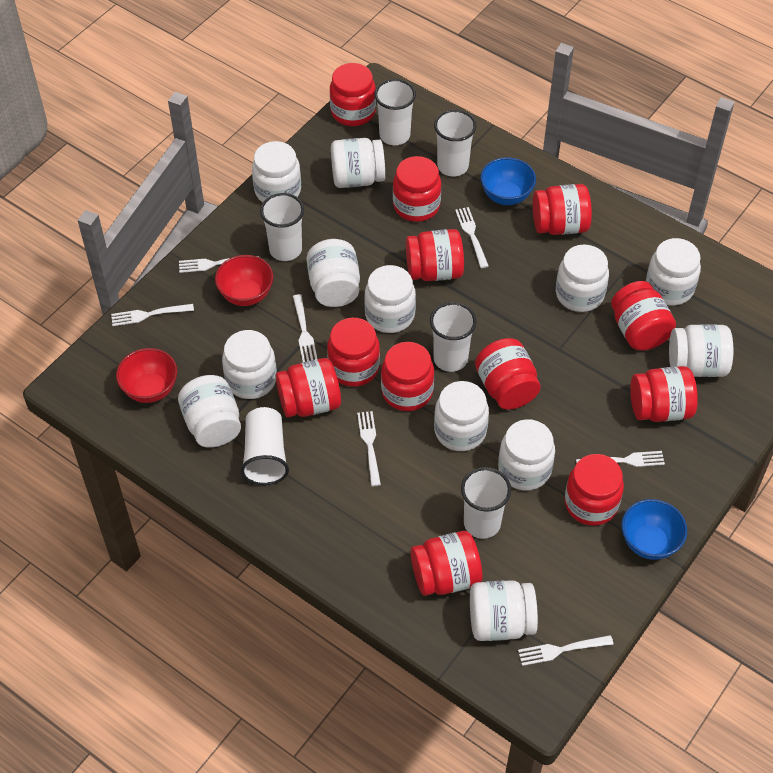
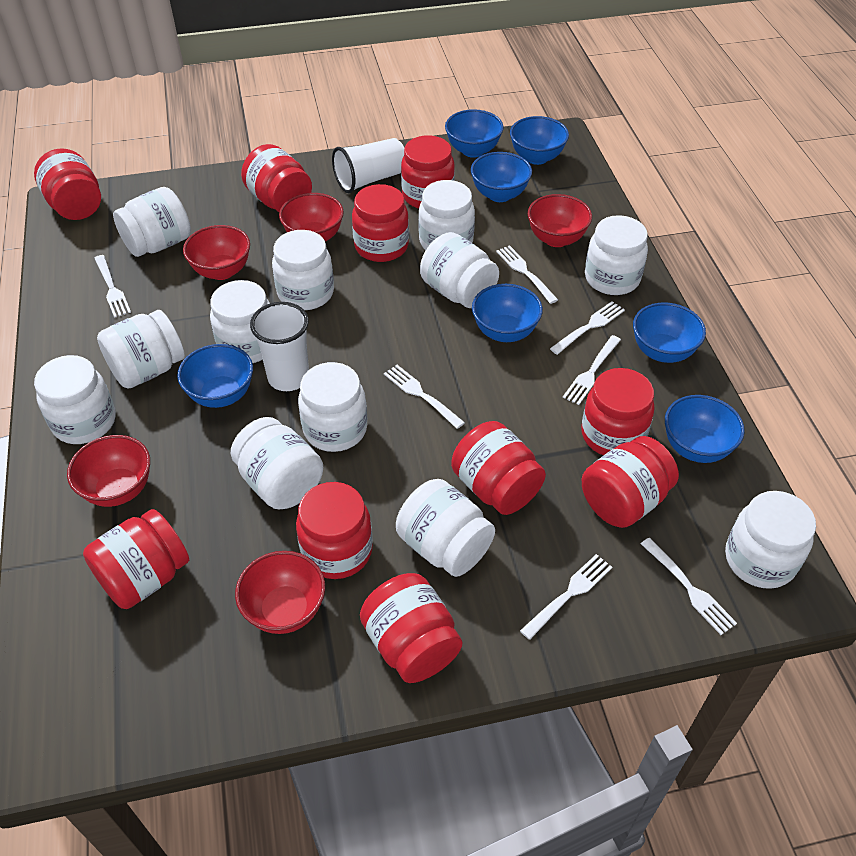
blue bowl: [480,157,536,205] [621,499,687,560] = 2 -> [177,344,253,408] [445,109,504,158] [471,152,532,202] [472,284,543,342] [510,116,569,165] [633,302,706,363] [665,395,745,463] = 7
red bowl: [116,348,177,403] [215,255,273,306] = 2 -> [67,435,150,507] [183,225,250,280] [235,551,325,634] [279,193,344,241] [528,194,592,247] = 5
red jar: [276,358,341,417] [327,318,380,387] [330,63,376,126] [381,342,434,411] [393,156,441,222] [406,229,464,281] [411,531,483,596] [475,338,541,410] [533,184,592,235] [565,454,624,526] [611,281,676,350] [630,366,698,422] = 12 -> [34,148,101,220] [83,509,189,609] [241,144,312,212] [296,482,373,579] [352,184,409,262] [360,573,462,683] [401,135,455,209] [451,421,546,515] [581,368,655,455] [582,436,679,528] = 10
white cup: [241,407,289,485] [260,193,304,261] [374,79,416,145] [430,302,477,372] [434,110,477,176] [461,467,511,539] = 6 -> [250,302,309,391] [332,138,404,193] = 2

